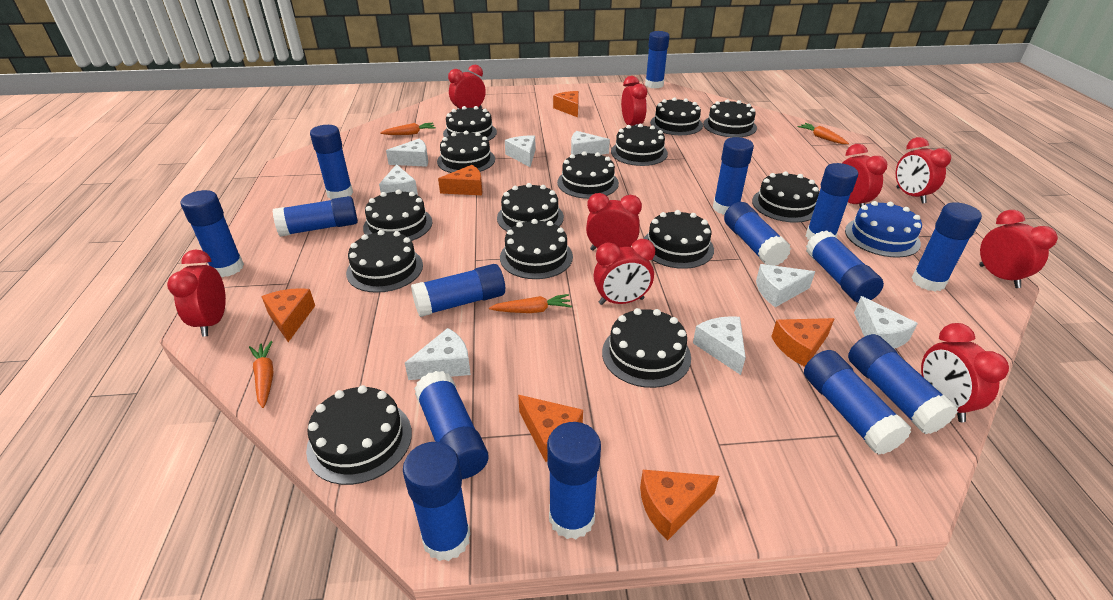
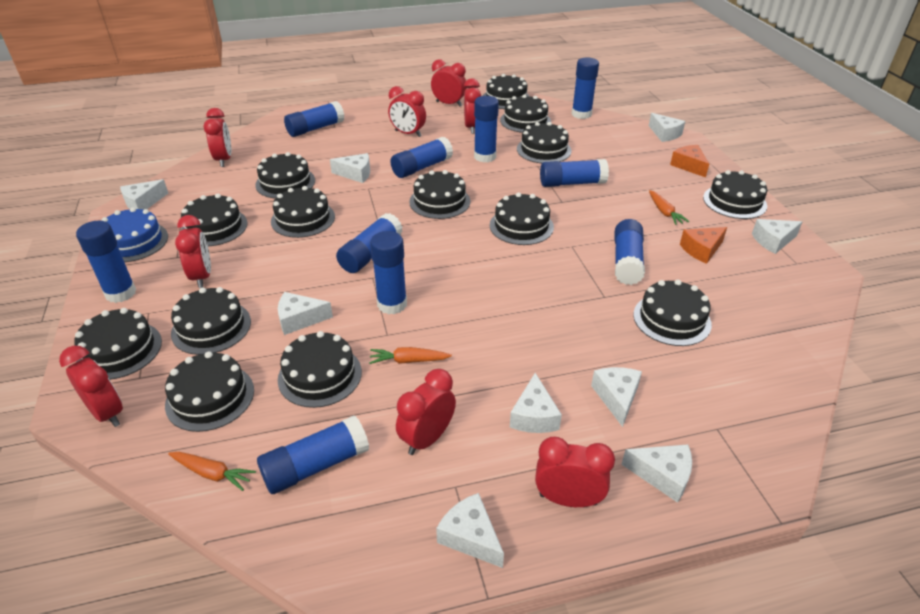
blue glue stick: [181,190,244,277] [273,196,358,237] [310,125,353,199] [403,442,471,561] [411,264,505,317] [414,371,489,479] [547,422,601,539] [645,31,669,88] [713,137,754,215] [724,202,791,266] [804,350,912,455] [806,163,858,240] [806,231,884,303] [848,334,958,434] [912,202,982,291] = 15 -> [76,221,136,303] [257,415,369,494] [284,101,345,137] [336,213,403,273] [370,231,407,314] [390,137,453,178] [474,96,499,163] [540,159,609,187] [571,57,599,119] [615,219,645,285] = 10
orange carrot: [249,341,273,408] [380,123,436,135] [489,294,572,313] [798,123,849,144] = 4 -> [168,452,256,491] [369,347,452,364] [649,190,689,225] = 3
orange cheese: [261,288,315,342] [438,165,482,195] [518,395,583,462] [553,91,579,117] [640,470,719,540] [771,318,835,367] = 6 -> [670,145,709,178] [680,227,727,264] = 2
red clock: [167,249,226,337] [448,65,486,109] [586,193,642,251] [593,239,655,305] [621,76,647,126] [842,144,887,208] [896,137,951,203] [921,323,1009,422] [979,210,1058,288] = 9 -> [59,346,123,427] [175,215,211,288] [204,108,231,167] [388,86,426,137] [396,369,456,455] [431,59,466,106] [464,78,481,134] [535,437,615,507] = 8
white cheese: [379,164,418,195] [386,139,428,167] [405,328,471,380] [505,136,536,167] [571,131,610,155] [693,316,746,375] [756,264,815,307] [854,296,918,349] = 8 -> [120,179,168,210] [278,292,333,335] [330,153,370,183] [436,493,504,568] [510,373,562,433] [591,367,642,427] [621,444,692,503] [649,113,685,142] [752,219,802,254] = 9

